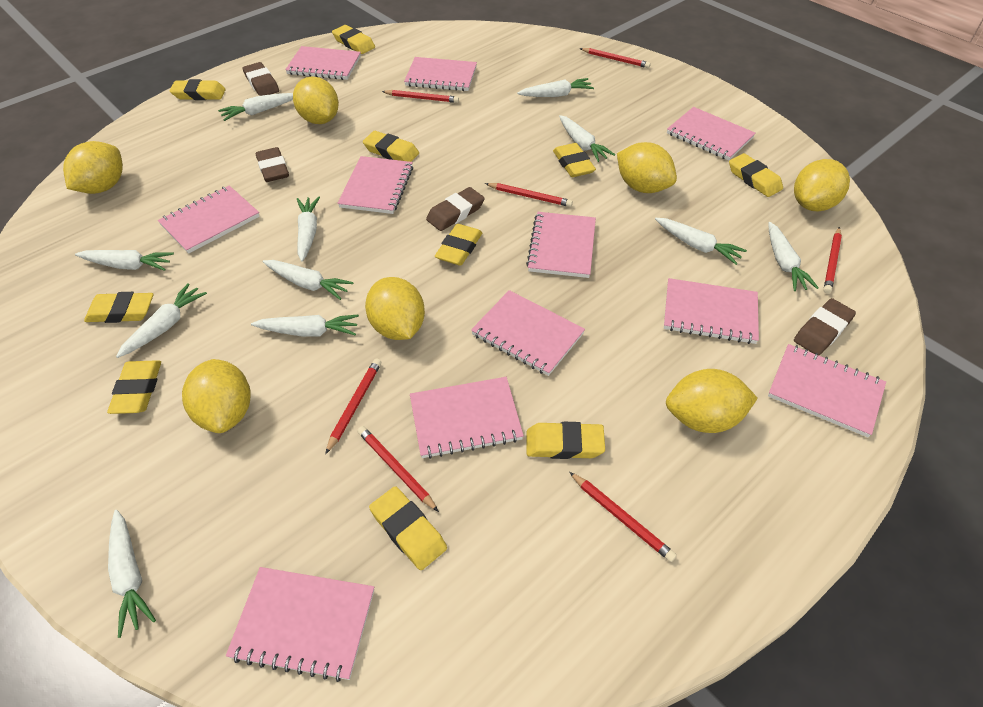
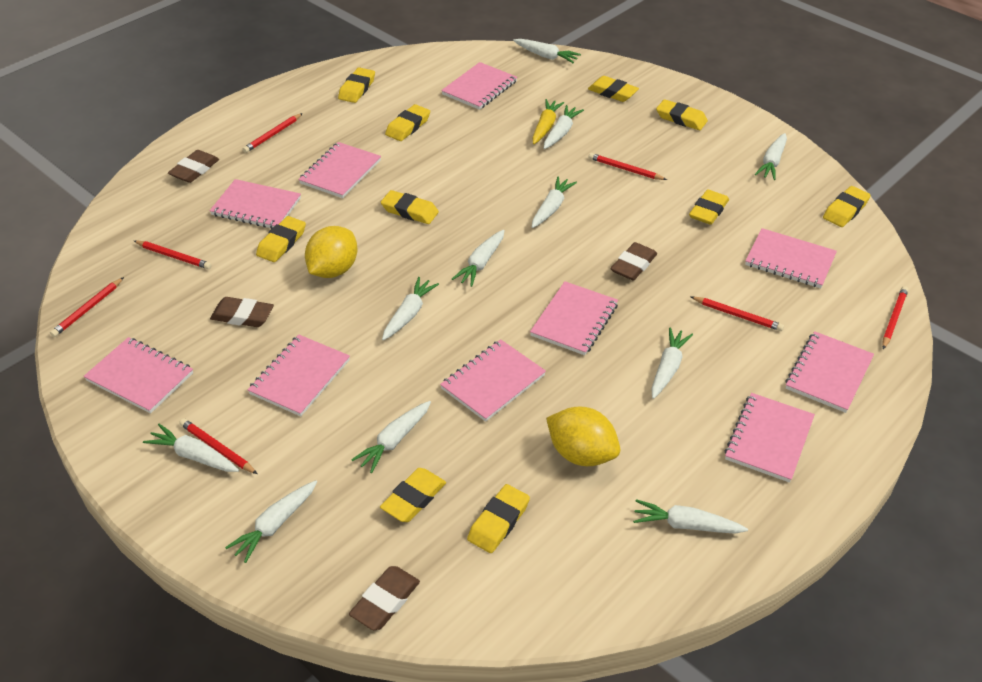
pink notebook: [158,185,260,254] [226,567,374,682] [285,46,361,80] [338,156,413,214] [404,57,477,91] [410,377,524,459] [471,290,585,376] [526,212,596,278] [664,278,759,344] [667,107,756,161] [768,344,886,437] = 11 -> [83,337,193,414] [210,179,301,229] [248,335,350,417] [298,142,381,198] [440,339,546,422] [441,62,517,110] [530,281,618,355] [724,393,815,483] [745,228,837,288] [785,331,874,413] = 10
yellow carrot: none = 0 -> [532,99,564,144] = 1
yellow lemon: [63,141,123,194] [182,359,251,433] [293,76,339,124] [365,277,425,340] [617,142,677,193] [666,369,758,433] [794,159,850,211] = 7 -> [305,226,358,278] [546,407,620,466] = 2

